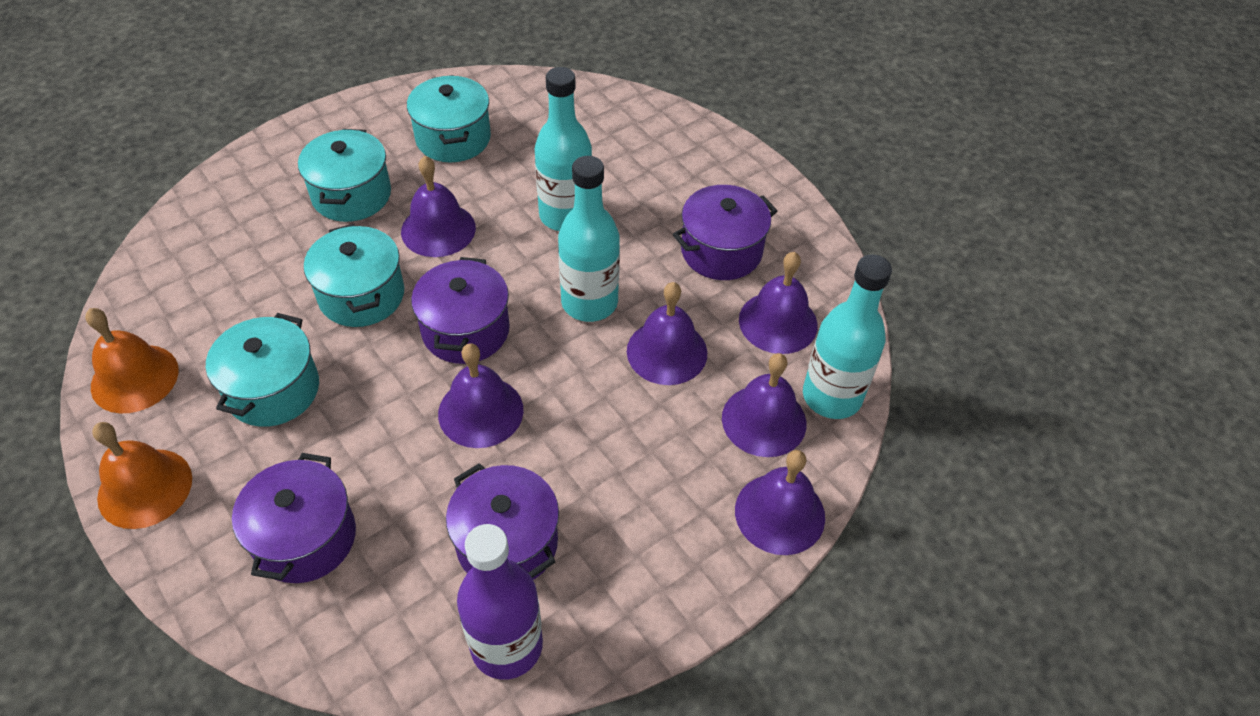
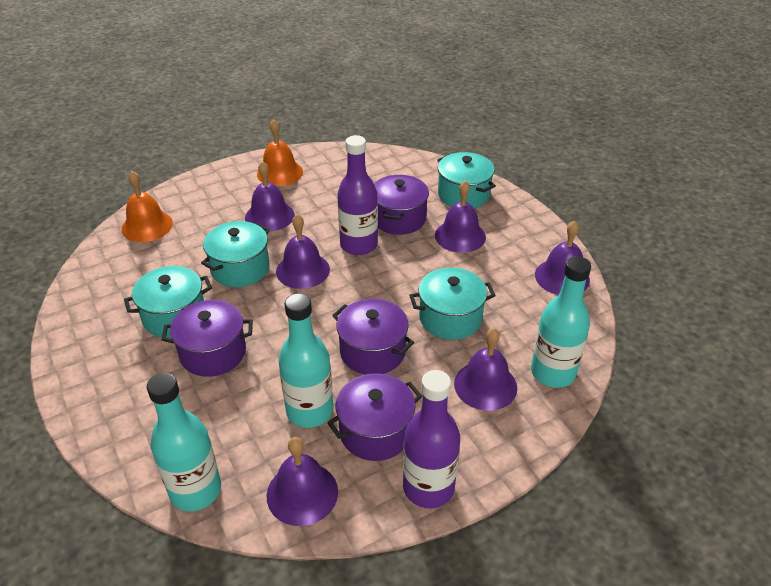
purple bottle: [457,524,543,680] = 1 -> [337,135,378,255] [403,370,460,508] = 2

